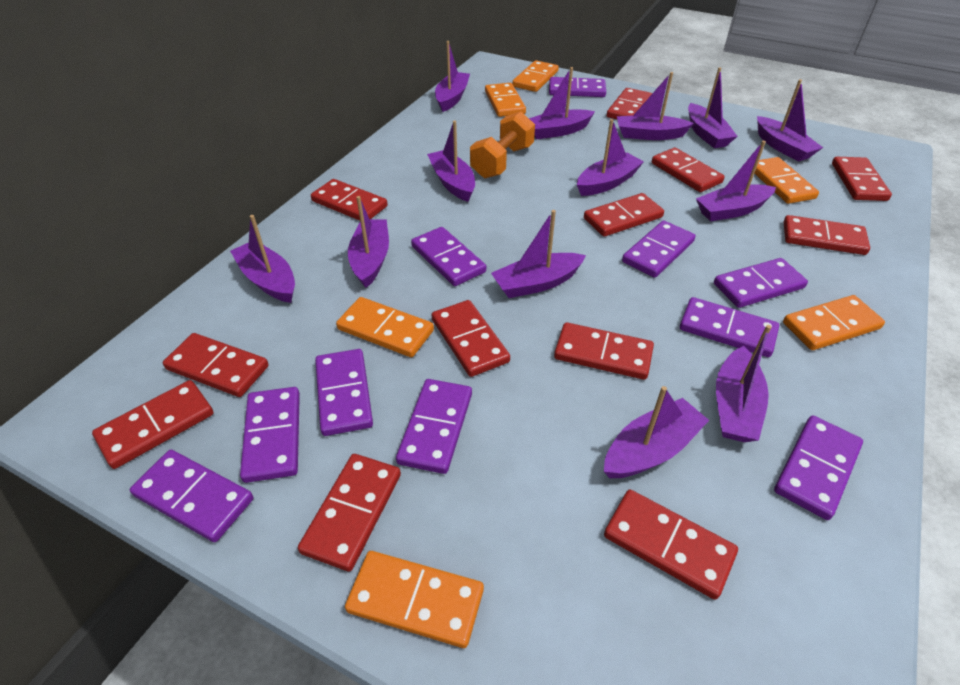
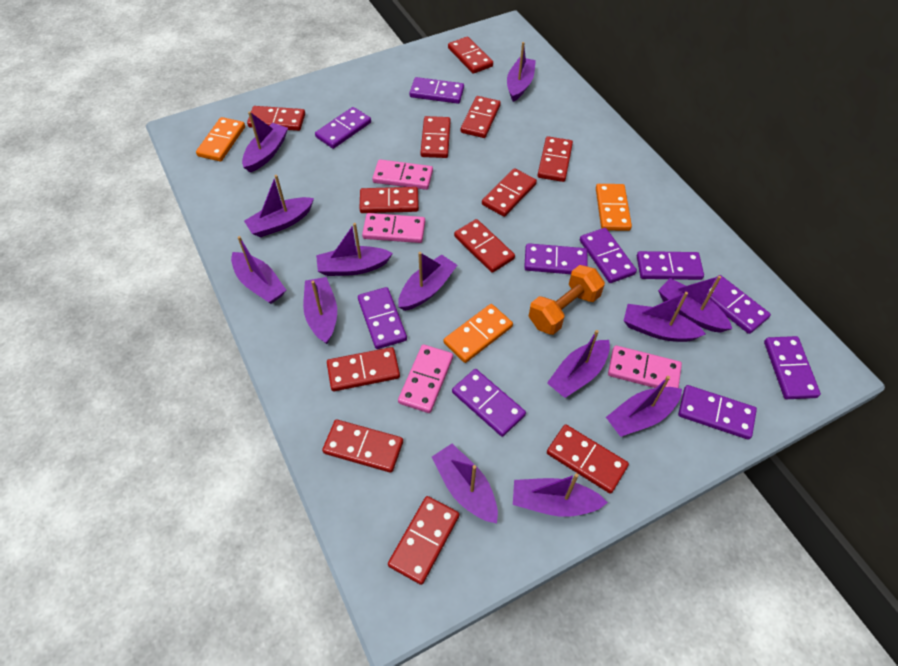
orange domino: [336,297,434,357] [345,551,484,648] [485,83,526,117] [512,60,559,92] [754,157,819,204] [783,295,885,350] = 6 -> [196,117,245,161] [444,304,513,363] [596,184,632,231] = 3
pink domino: none = 0 -> [362,213,425,243] [372,159,433,190] [398,344,453,413] [608,345,682,388] = 4

